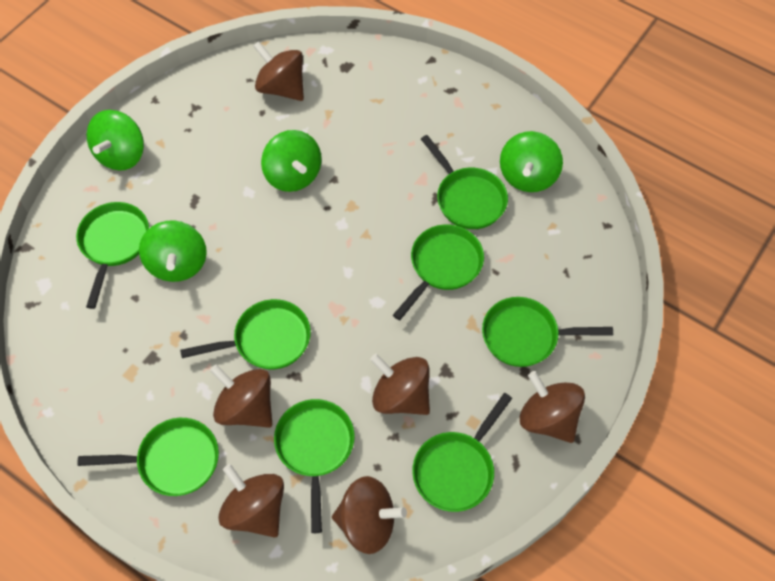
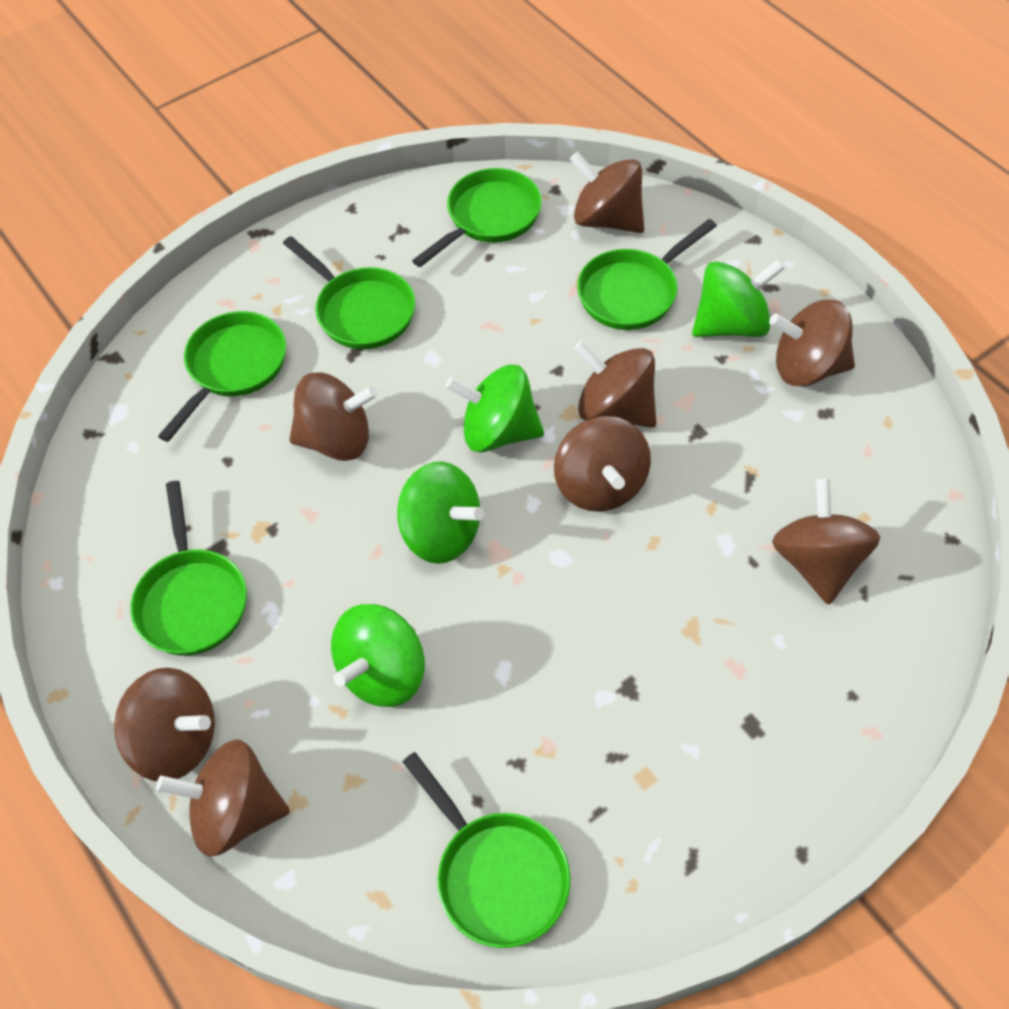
brown spinning top: [210,364,272,428] [218,464,284,538] [253,41,304,101] [332,476,407,554] [370,354,430,415] [520,371,585,443] = 6 -> [114,668,215,781] [156,740,290,857] [289,372,378,461] [554,416,651,512] [569,152,644,233] [574,340,656,428] [769,300,855,387] [772,478,880,605] = 8
green pan: [76,202,149,309] [78,418,219,496] [180,299,311,370] [274,399,355,533] [393,224,484,320] [412,393,512,512] [421,135,508,229] [482,297,613,367] = 8 -> [130,481,247,655] [158,311,286,442] [283,236,415,349] [403,752,571,948] [412,168,542,267] [577,219,717,330] = 6

